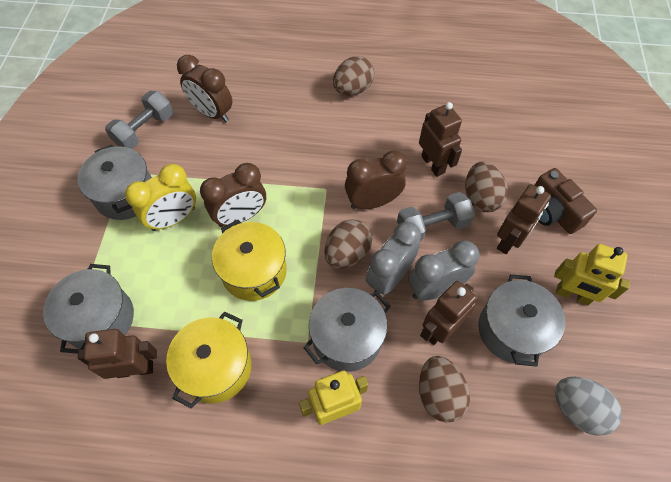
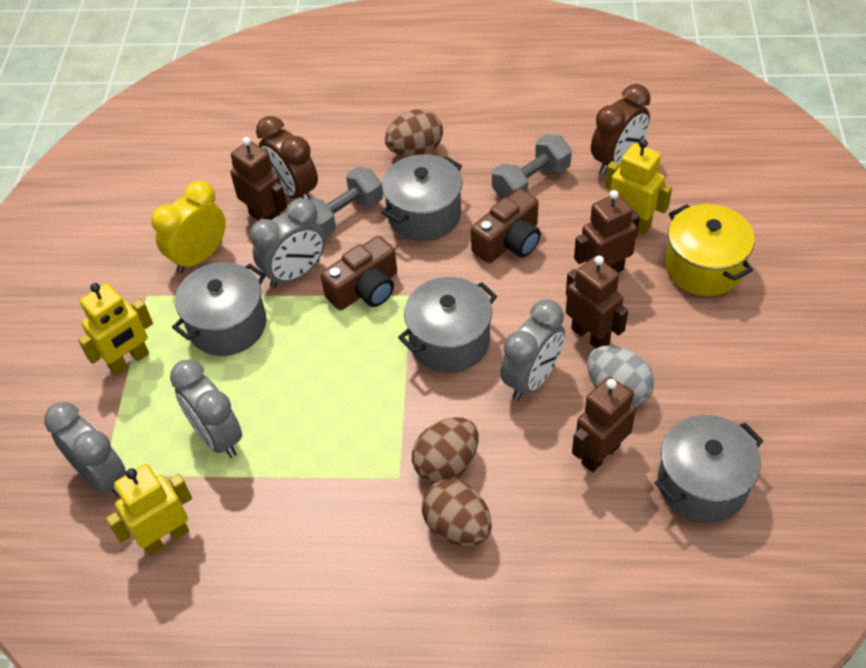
brown camera: [535,168,597,234] = 1 -> [321,236,397,310] [471,189,541,263] = 2
brown clock: [177,55,233,122] [200,163,266,227] [345,150,407,209] = 3 -> [256,116,318,199] [591,84,651,175] = 2
brown egg: [324,219,372,269] [333,56,374,96] [419,356,470,423] [465,162,508,212] = 4 -> [385,109,443,157] [412,417,479,484] [422,479,492,546] = 3
grey clock: [366,222,421,295] [408,240,479,301] = 2 -> [44,402,126,496] [170,360,242,458] [250,198,325,288] [500,299,565,400] = 4
yellow pot: [166,312,251,409] [212,220,287,301] = 2 -> [665,204,755,296] = 1
yellow robot: [299,371,368,425] [554,244,630,305] = 2 -> [78,283,153,376] [106,464,192,556] [605,139,672,234] = 3

